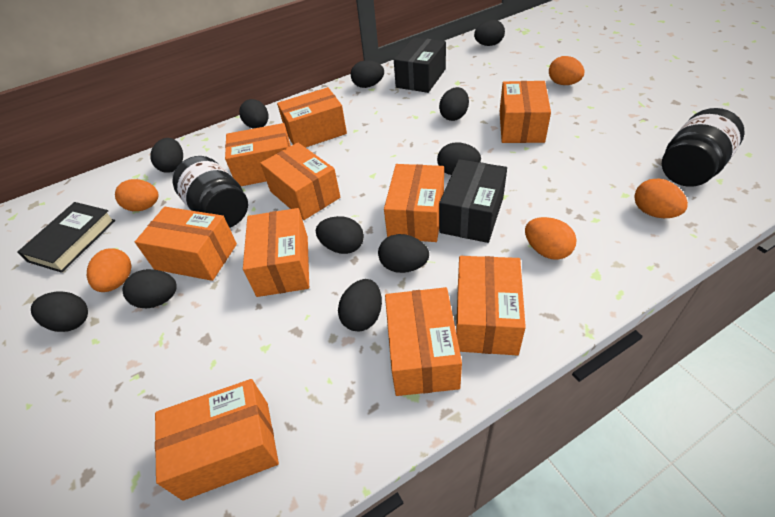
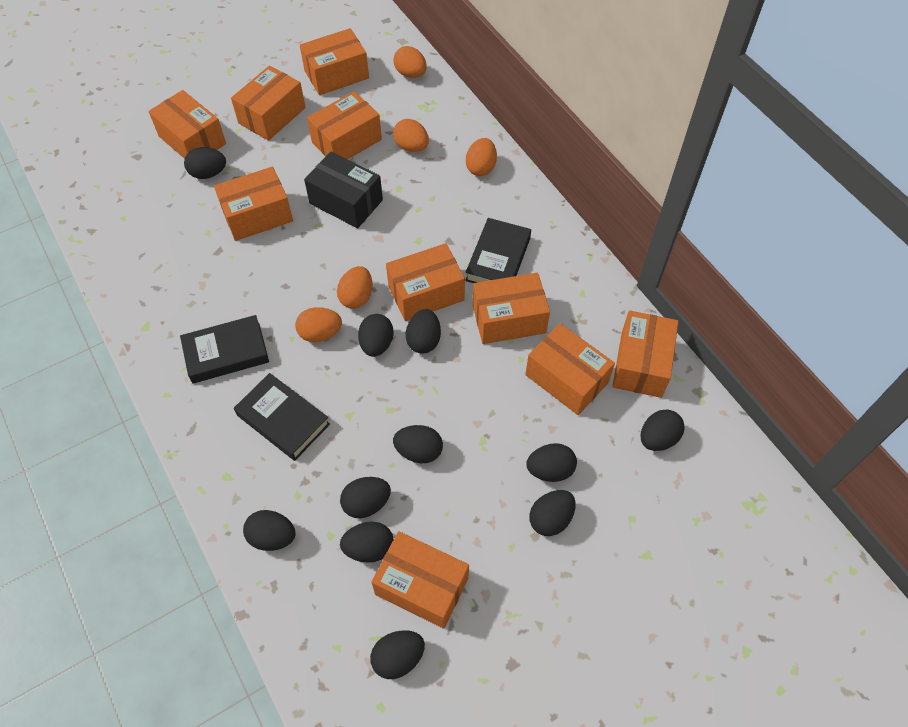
black book: [18,202,116,273] = 1 -> [180,315,269,384] [234,373,330,461] [465,218,531,283] = 3
black box: [394,37,446,93] [439,159,507,243] = 2 -> [304,152,383,228] = 1
black jar: [173,156,248,228] [662,108,744,187] = 2 -> none = 0

